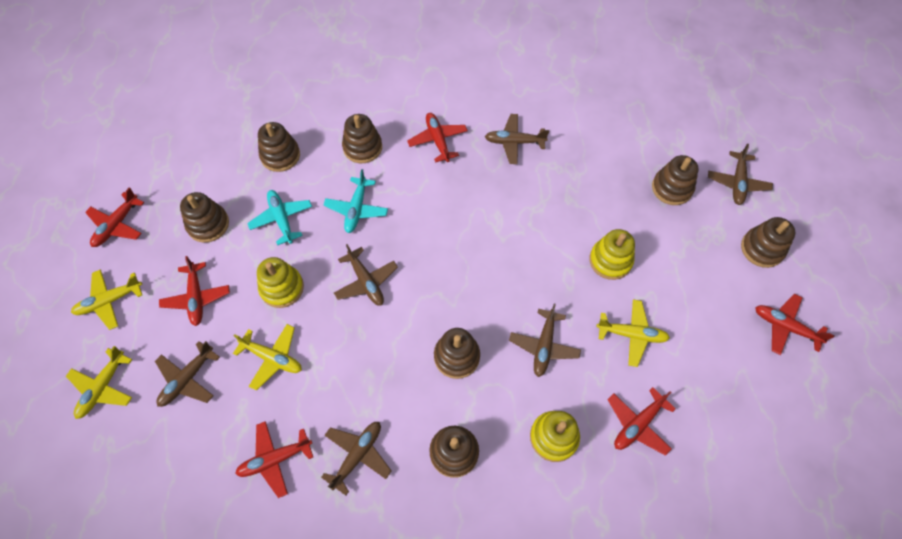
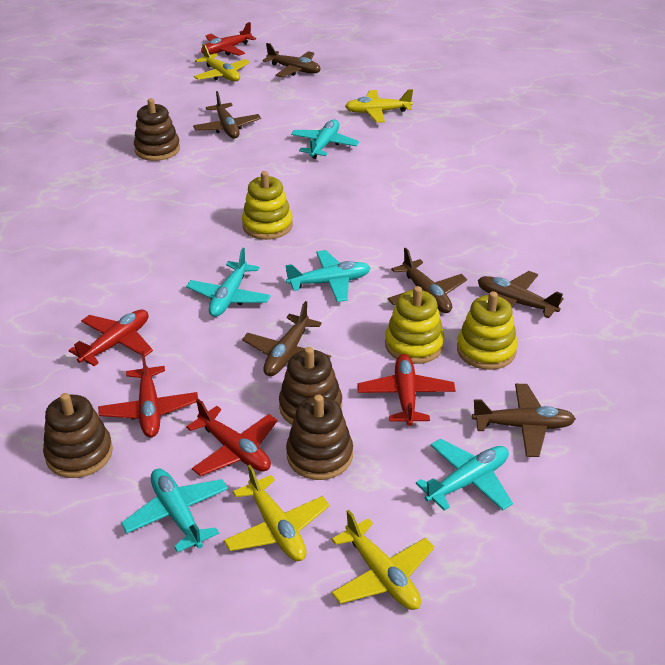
brown stacking toy: [180,192,229,243] [258,122,300,172] [342,114,382,163] [430,426,479,478] [434,328,480,379] [652,155,698,205] [741,217,795,268] = 7 -> [43,393,113,478] [134,98,180,161] [279,347,342,425] [286,395,353,480] = 4
red plane: [85,188,144,247] [159,256,230,326] [235,421,313,498] [407,113,468,163] [608,387,676,456] [755,294,835,355] = 6 -> [69,309,153,366] [98,351,198,437] [186,399,278,476] [201,22,256,56] [357,354,455,426] = 5
turquoise plane: [247,190,312,245] [324,169,388,233] = 2 -> [121,469,228,553] [186,248,271,317] [285,250,370,302] [291,119,359,159] [416,439,513,511] = 5

